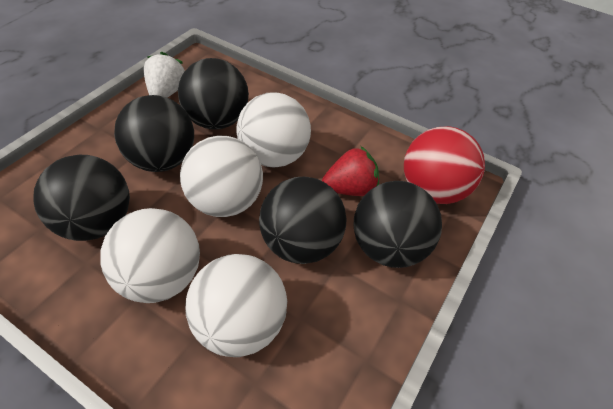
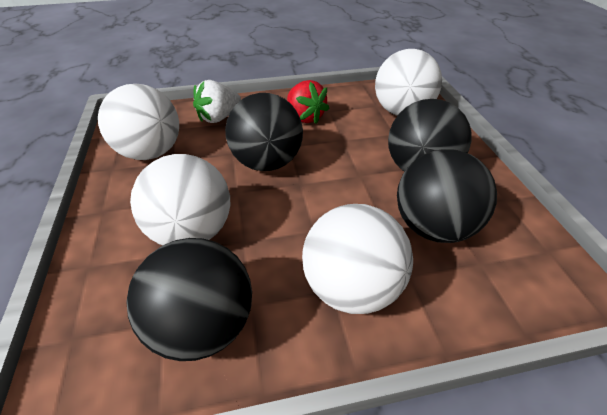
black ball: [33,155,130,241] [114,95,194,172] [178,58,249,130] [259,177,346,264] [354,181,442,268] = 5 -> [126,238,252,361] [225,93,303,171] [388,99,472,172] [397,149,497,243] = 4
red ball: [404,126,485,204] = 1 -> none = 0

